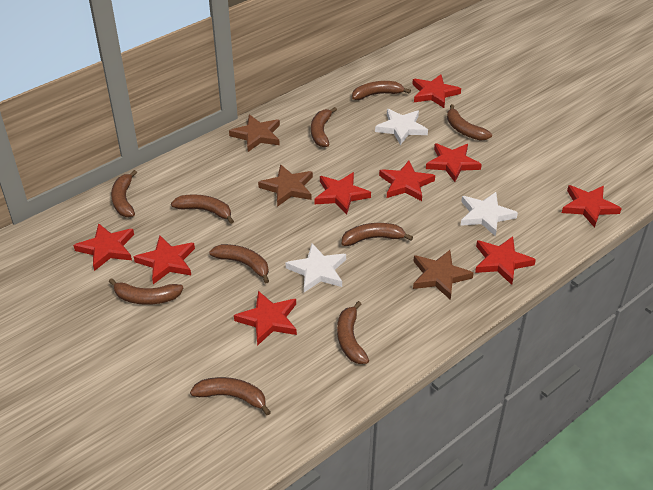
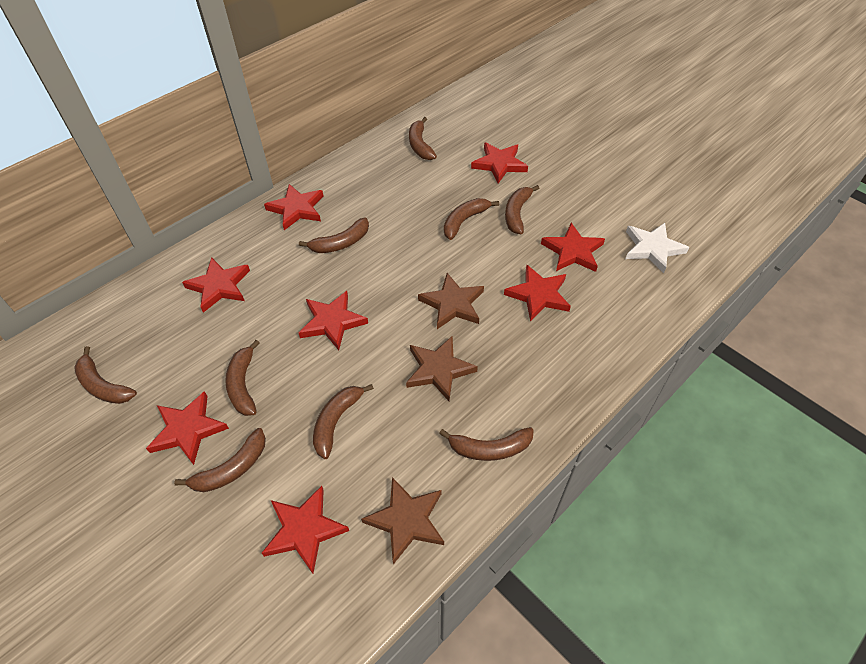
brown banana: [109,278,183,305] [111,170,137,217] [171,194,234,224] [190,377,271,416] [209,244,269,283] [311,107,337,147] [337,301,369,364] [342,223,413,246] [352,81,411,100] [447,104,492,141] = 10 -> [74,346,137,404] [174,428,266,492] [225,340,259,416] [299,217,369,253] [313,384,374,459] [409,117,437,160] [439,427,534,461] [444,198,499,240] [505,185,539,234] = 9
red star: [73,223,134,271] [134,236,195,284] [234,291,297,346] [315,172,371,215] [379,161,435,201] [412,74,461,108] [426,143,482,182] [475,237,536,285] [562,185,622,228] = 9 -> [146,391,229,465] [182,257,250,313] [262,486,349,574] [264,184,323,230] [299,291,368,350] [471,142,528,183] [504,265,571,321] [541,223,605,272] = 8
white star: [286,244,346,292] [375,109,428,145] [461,192,518,236] = 3 -> [625,223,689,273] = 1

